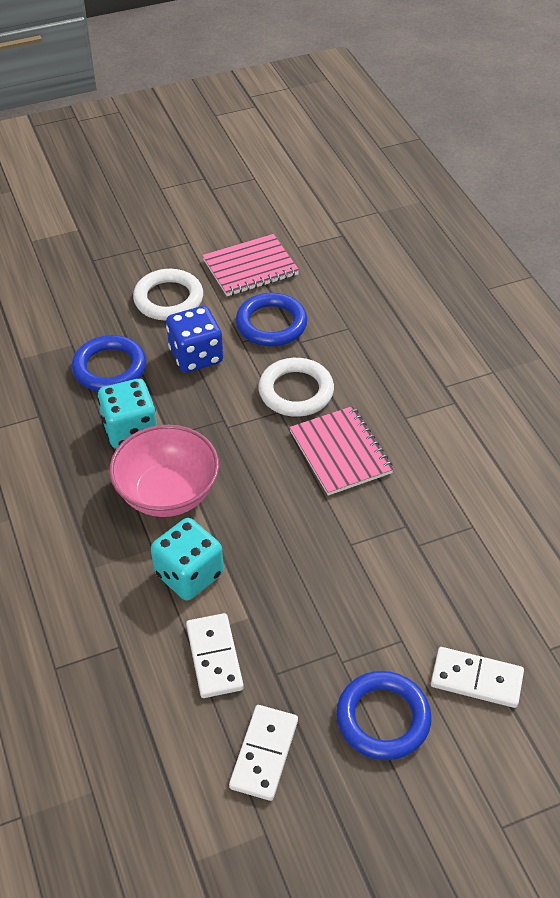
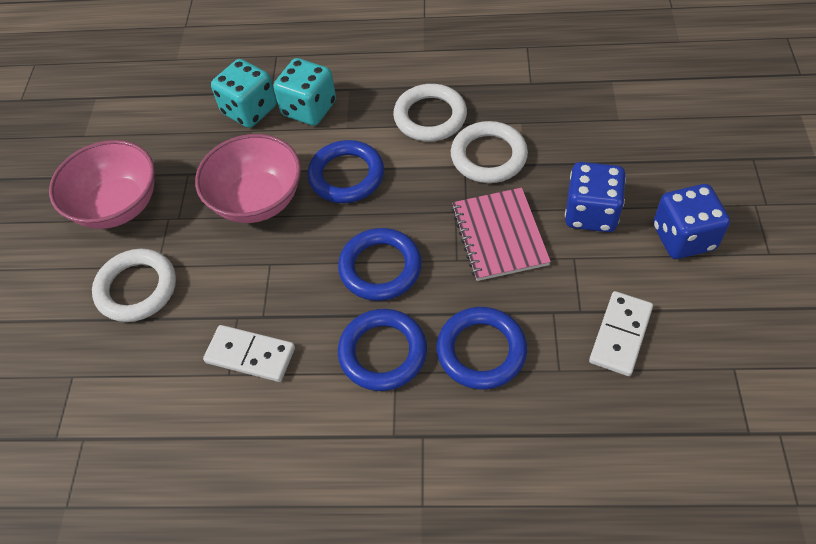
blue dice: [166,306,223,373] = 1 -> [565,162,626,232] [653,184,730,259] = 2
blue ring: [72,335,146,392] [236,293,308,346] [336,671,432,760] = 3 -> [307,140,384,203] [338,228,422,301] [338,309,427,391] [437,307,527,389] = 4
pink bowl: [109,425,219,517] = 1 -> [49,140,155,229] [195,134,301,223] = 2
pink notebook: [202,234,299,296] [290,406,394,496] = 2 -> [452,188,551,281] = 1
white domino: [186,613,244,698] [229,705,298,801] [431,647,524,708] = 3 -> [203,325,295,382] [589,291,653,376] = 2
white ring: [133,269,203,321] [258,358,334,417] = 2 -> [92,249,176,322] [393,84,467,141] [451,121,528,183] = 3

